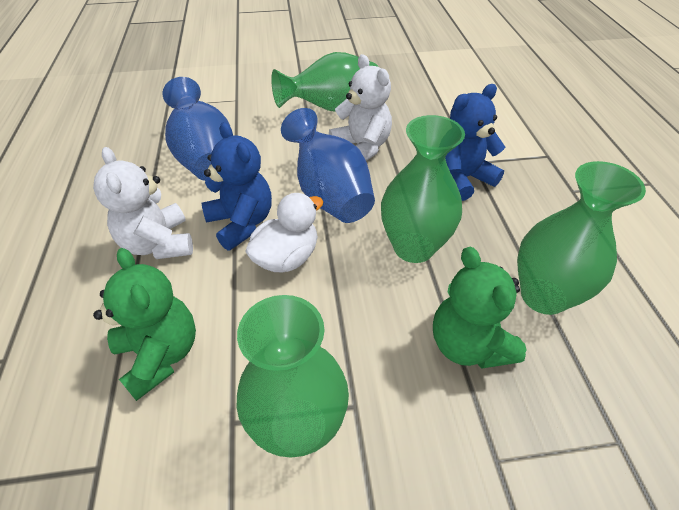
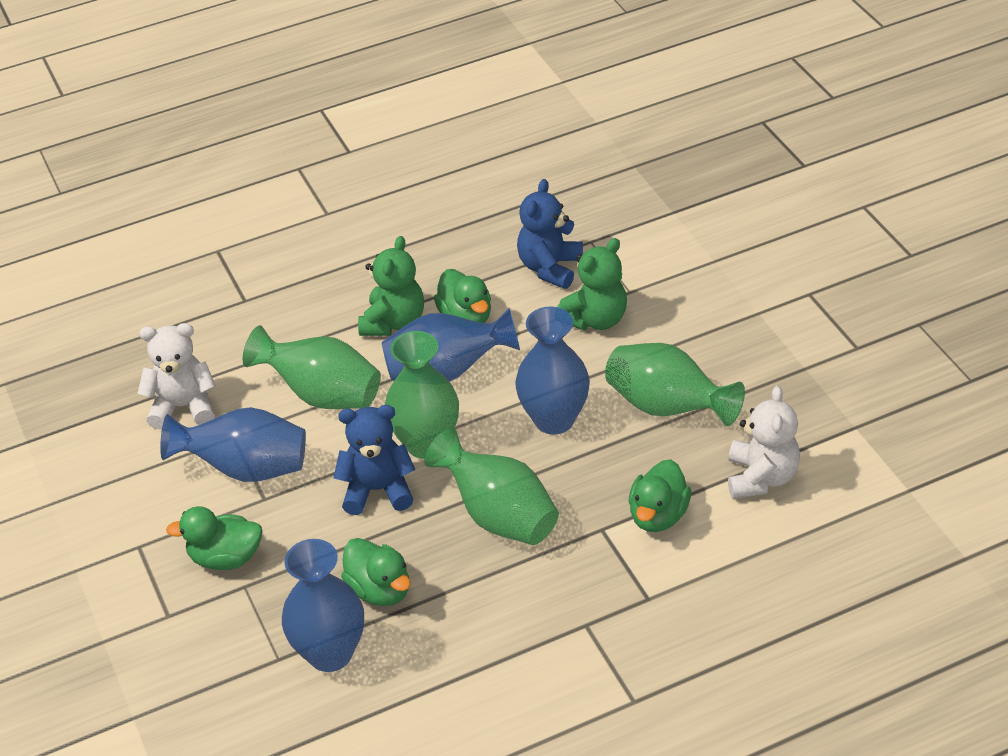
blue vase: [163,77,230,181] [281,108,375,223] = 2 -> [160,407,306,482] [282,539,364,672] [382,308,520,382] [515,306,590,434] = 4
green duck: none = 0 -> [166,506,262,570] [341,538,411,606] [434,269,491,323] [629,459,691,532] = 4
white duck: [245,193,323,273] = 1 -> none = 0

